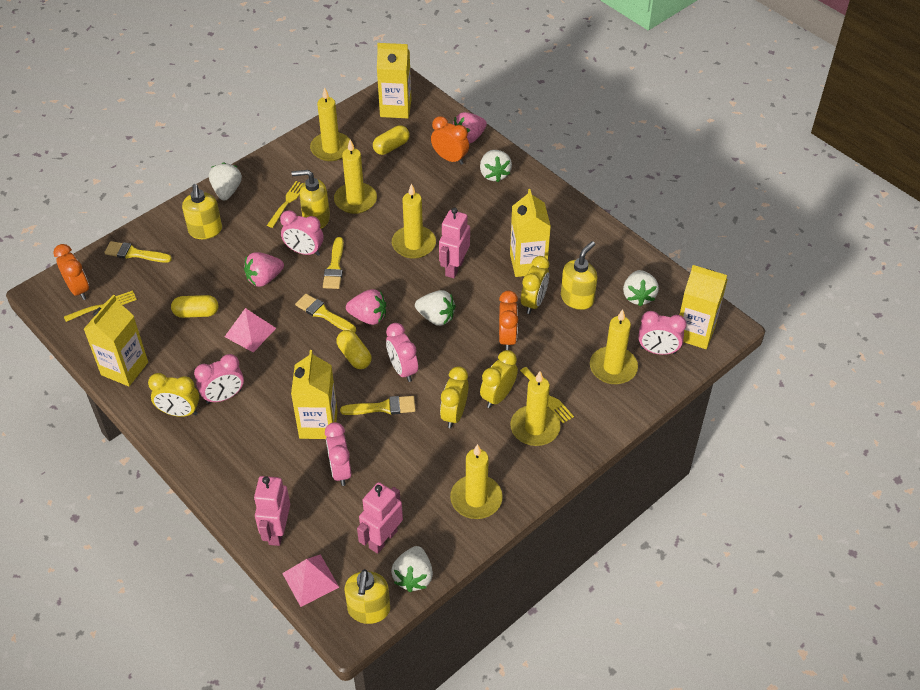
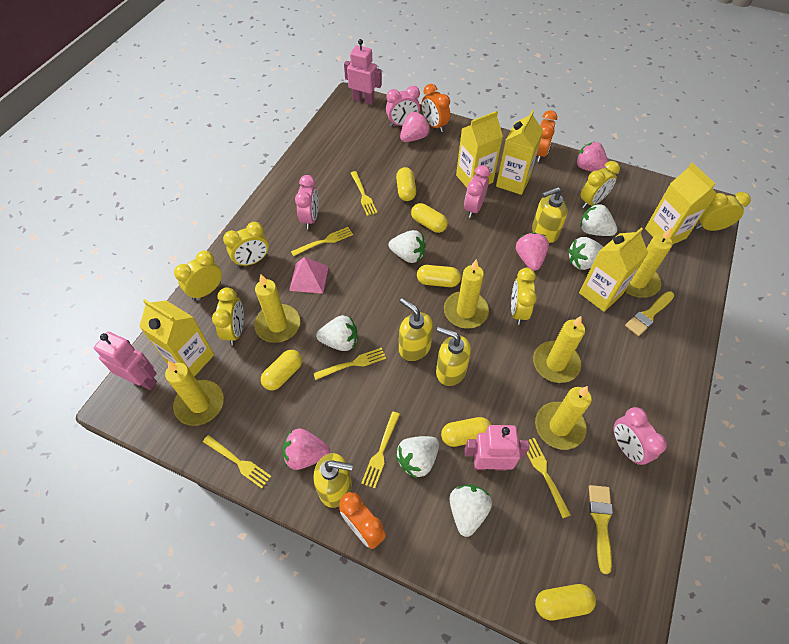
pink clock: [194,354,244,404] [280,210,323,256] [325,422,351,486] [386,323,418,382] [638,311,687,355] = 5 -> [295,175,318,229] [386,86,420,127] [464,165,490,218] [614,407,667,465] = 4
pink pyramid: [225,308,276,352] [282,554,339,607] = 2 -> [289,257,329,294] = 1
pink strawberry: [244,252,284,287] [346,289,386,325] [453,112,487,144] = 3 -> [282,428,330,470] [400,112,430,142] [516,232,549,271] [576,142,608,172] = 4
white strawberry: [209,162,242,201] [391,546,433,592] [415,290,456,326] [480,150,512,182] [623,270,659,306] = 5 -> [316,315,358,351] [389,230,426,263] [395,436,439,479] [450,484,492,537] [568,237,603,270] [580,204,617,236] = 6
yellow brush: [104,241,172,263] [295,294,356,333] [323,237,343,289] [340,396,416,415] = 4 -> [589,485,613,574] [625,291,674,336] = 2
yellow capsule: [171,295,218,318] [336,330,372,369] [373,125,410,155] = 3 -> [261,350,302,390] [396,167,416,201] [411,203,448,233] [417,265,461,287] [441,417,491,447] [535,584,596,620] = 6
yellow clock: [148,373,199,417] [440,366,469,428] [480,350,518,408] [521,256,549,314] = 4 -> [174,251,222,300] [212,287,244,345] [223,222,269,267] [511,268,537,325] [580,161,620,208] [696,192,751,231] = 6
yellow fork: [64,290,137,322] [267,181,303,228] [520,367,574,423] = 3 -> [203,435,272,488] [291,227,353,256] [313,348,386,380] [351,171,378,216] [361,411,400,489] [527,438,571,518] = 6

